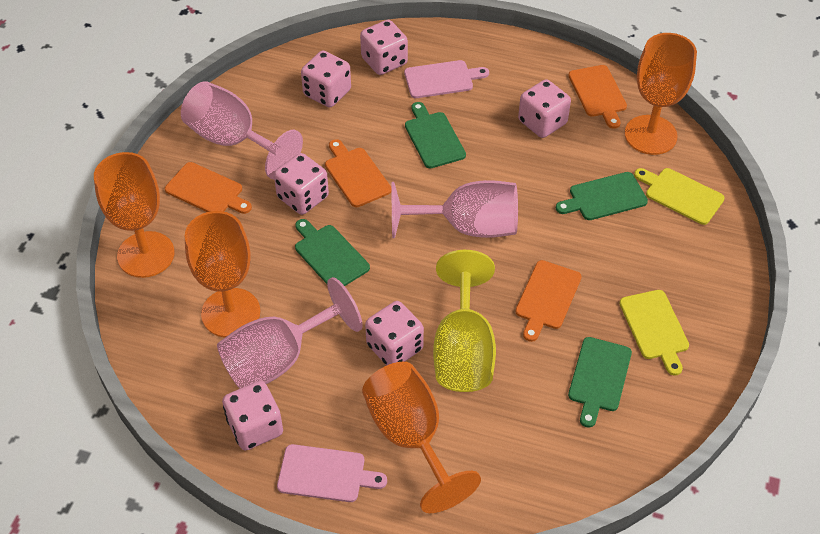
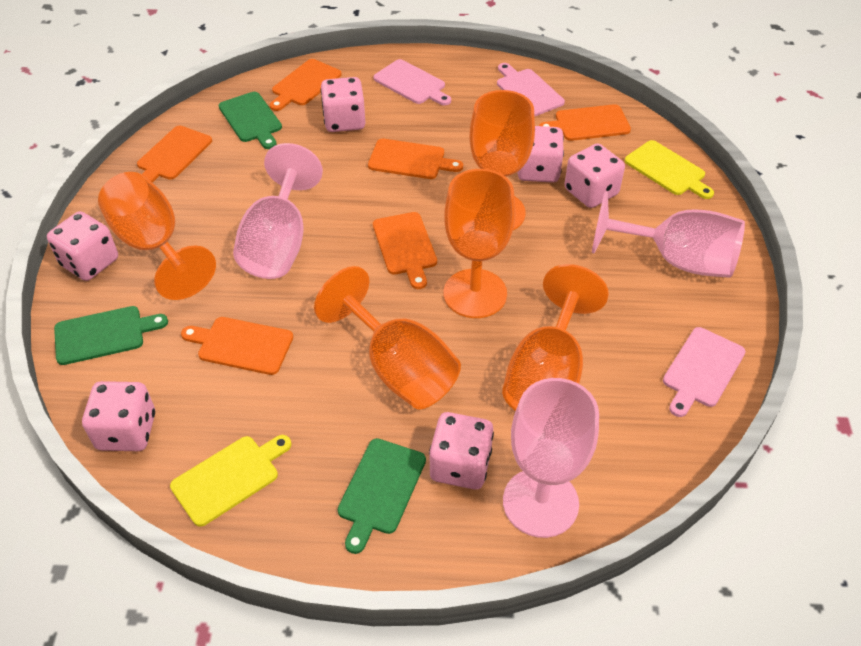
green cutting board: [295,219,370,286] [405,102,466,168] [556,172,648,220] [568,337,632,428] = 4 -> [54,306,168,365] [218,92,282,149] [338,438,426,554] = 3
orange cutting board: [165,162,252,214] [325,139,392,207] [515,260,581,342] [568,65,627,129] = 4 -> [137,126,212,183] [181,317,293,375] [270,59,342,111] [368,139,463,179] [373,212,437,289] [539,104,631,141] = 6
orange goblet: [94,152,175,278] [185,211,260,338] [362,362,481,513] [624,33,697,155] = 4 -> [98,172,216,300] [314,266,461,409] [443,169,515,318] [469,90,535,230] [502,264,609,411] = 5
pink cutting board: [277,444,387,502] [404,60,489,98] = 2 -> [373,59,451,105] [497,63,565,116] [663,327,746,417] = 3
yellow goblet: [433,250,496,392] = 1 -> none = 0

